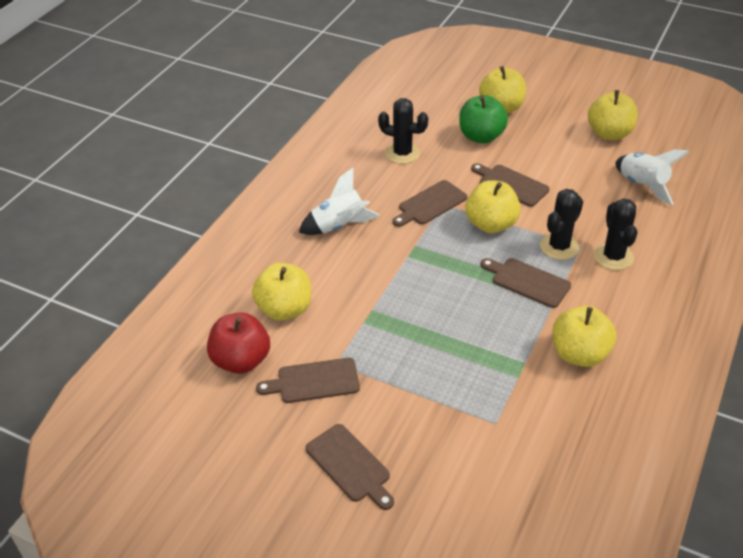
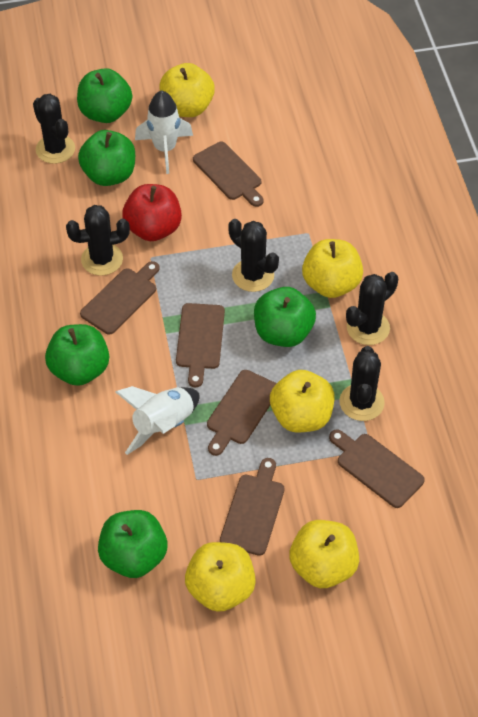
black cactus: [378,98,428,164] [540,189,583,260] [594,198,637,270] = 3 -> [33,94,75,164] [66,205,130,276] [228,219,279,292] [339,346,385,421] [346,272,398,345] = 5
brown cutting board: [256,358,360,403] [306,424,394,510] [392,180,467,227] [471,163,550,207] [481,258,571,308] = 5 -> [80,261,160,335] [176,303,225,387] [193,142,263,207] [207,370,277,456] [220,458,285,556] [329,429,425,508] = 6
green apple: [459,95,508,144] = 1 -> [45,324,109,386] [77,68,132,123] [78,130,135,186] [98,510,167,578] [254,287,316,347] = 5

